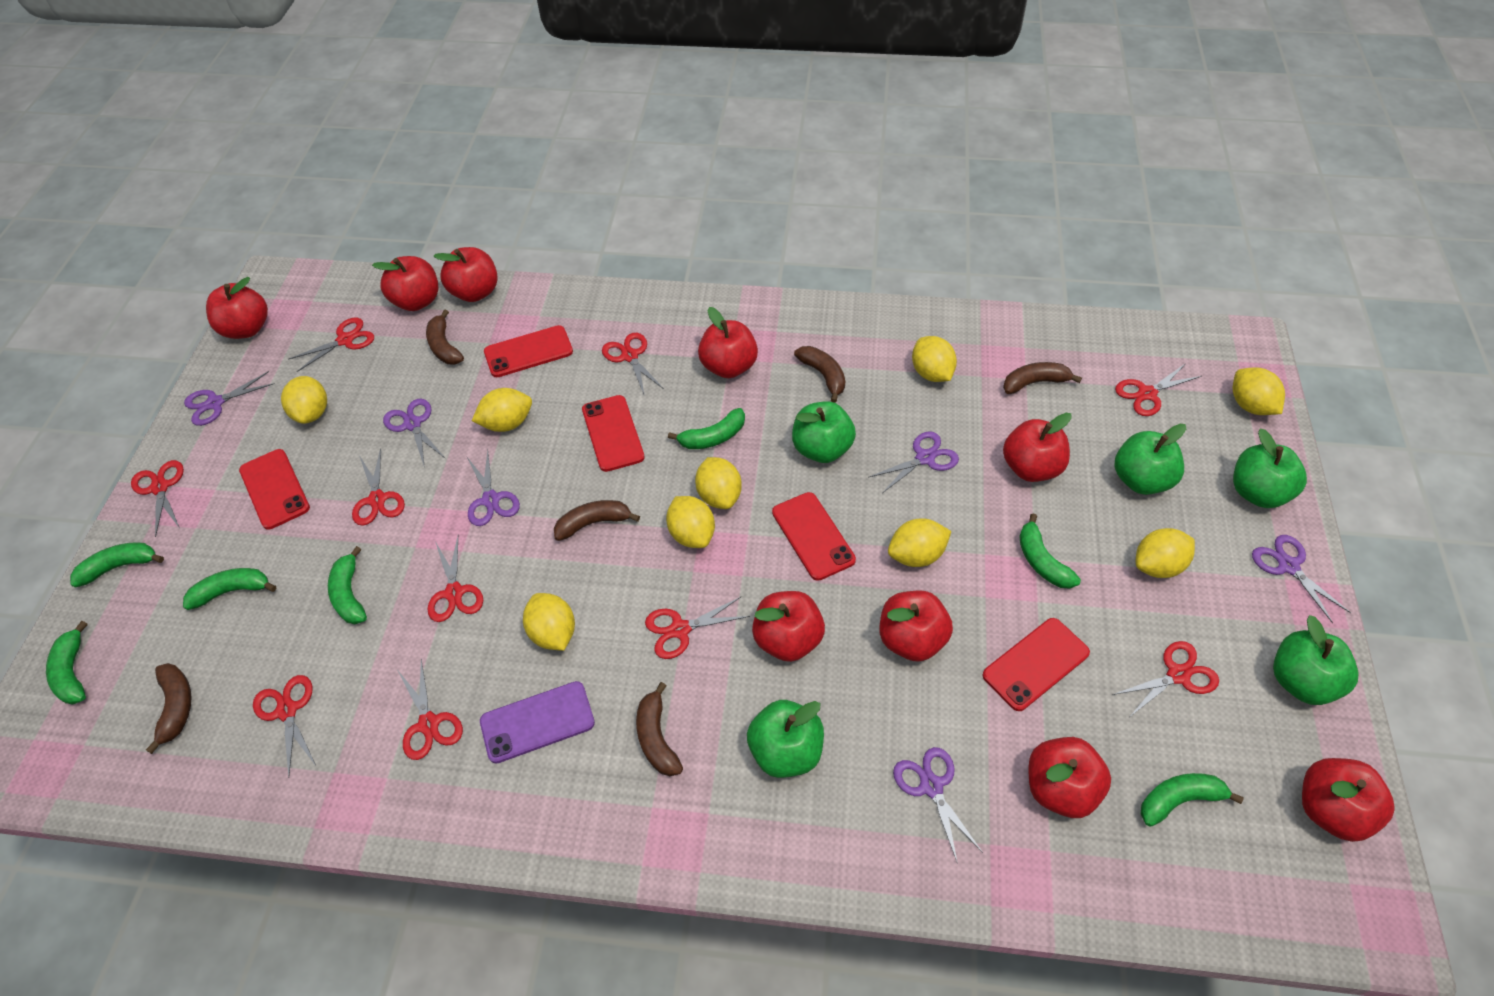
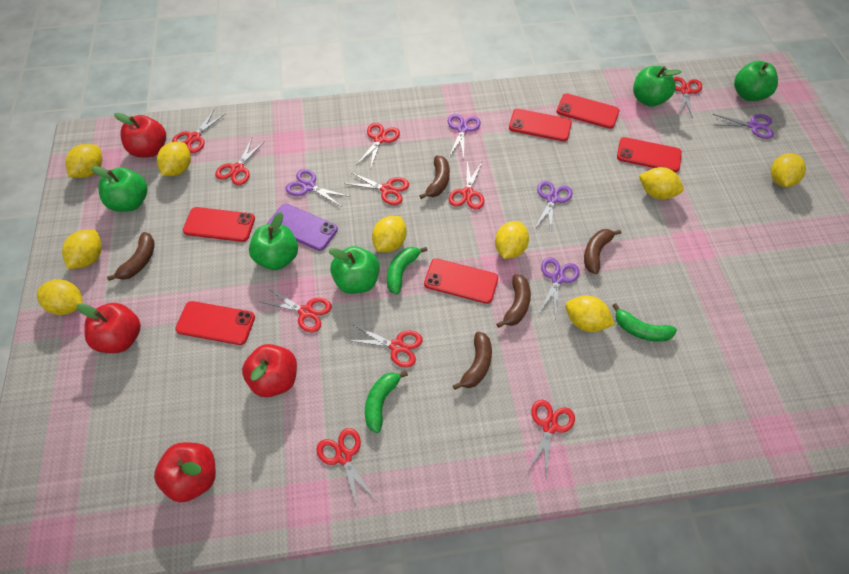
brown banana: [146,663,192,754] [426,309,464,364] [554,500,640,541] [636,682,683,776] [794,346,845,403] [1003,362,1082,394] = 6 -> [107,232,154,281] [420,156,450,199] [453,332,492,390] [497,274,531,328] [584,229,621,274] = 5
green banana: [46,621,88,705] [70,542,164,587] [183,568,276,610] [328,546,367,624] [668,408,745,449] [1019,513,1081,589] [1141,773,1244,827] = 7 -> [365,371,408,433] [387,247,427,294] [612,303,677,342] = 3
purple scissors: [184,371,275,426] [383,399,446,468] [467,449,520,526] [868,431,959,493] [893,747,983,864] [1252,535,1351,623] = 6 -> [286,169,350,207] [448,114,481,158] [536,181,573,234] [539,257,580,320] [713,114,774,139] = 5
red apple: [206,277,268,339] [372,256,438,311] [433,247,498,302] [698,307,758,378] [752,591,825,662] [880,590,953,662] [1003,413,1072,482] [1029,737,1111,818] [1302,758,1395,842] = 9 -> [77,303,141,353] [114,113,166,158] [154,442,216,502] [242,344,297,397] = 4
red phone: [239,449,310,530] [484,325,573,377] [582,395,645,472] [772,492,856,581] [982,618,1090,711] = 5 -> [175,301,255,345] [183,207,255,242] [424,259,498,304] [509,109,572,141] [557,94,619,129] [617,137,682,172] = 6

